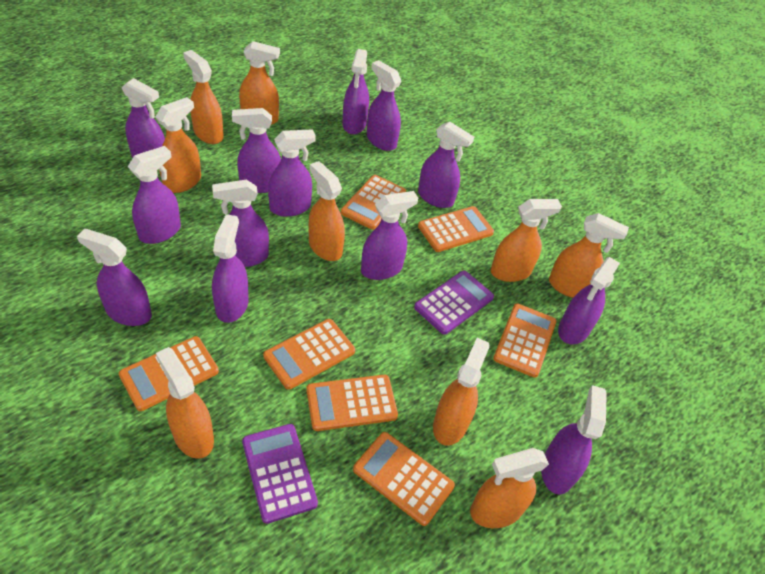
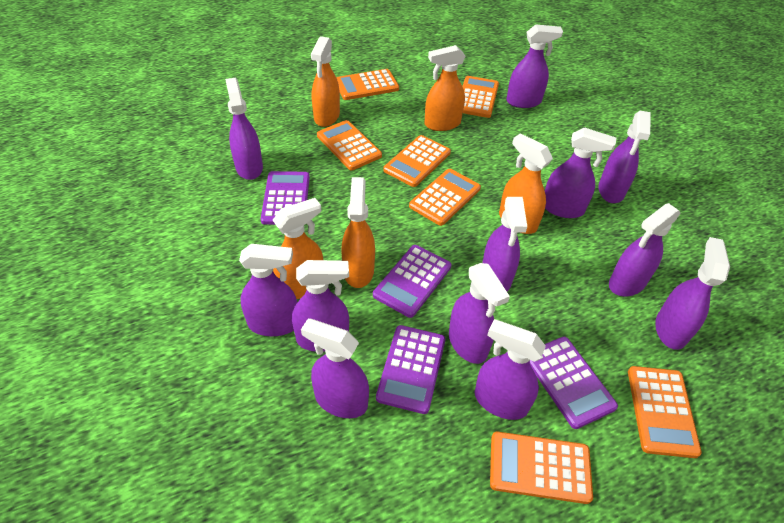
orange spray bottle: [156,97,201,193] [156,347,214,459] [183,50,224,144] [239,41,280,125] [309,161,345,261] [433,338,490,445] [470,448,549,528] [491,199,562,282] [549,213,629,298] = 9 -> [273,198,323,299] [311,36,340,127] [341,177,375,288] [425,45,466,131] [499,133,553,234] = 5
purple calculator: [242,424,318,524] [414,271,494,335] = 2 -> [261,171,310,225] [373,245,451,318] [376,325,446,414] [530,337,618,429] = 4
purple spray bottle: [77,229,152,326] [122,78,165,158] [128,146,181,244] [212,180,269,267] [212,214,249,323] [232,108,281,193] [268,129,316,217] [342,49,369,134] [361,191,418,280] [367,60,401,151] [418,122,474,208] [541,385,607,495] [558,257,620,345] = 13 -> [225,78,263,180] [239,244,297,336] [292,260,349,352] [301,318,369,418] [449,263,510,364] [475,319,546,420] [482,197,527,291] [506,24,563,108] [545,127,616,218] [598,111,651,203] [609,203,681,297] [655,237,730,350] = 12

